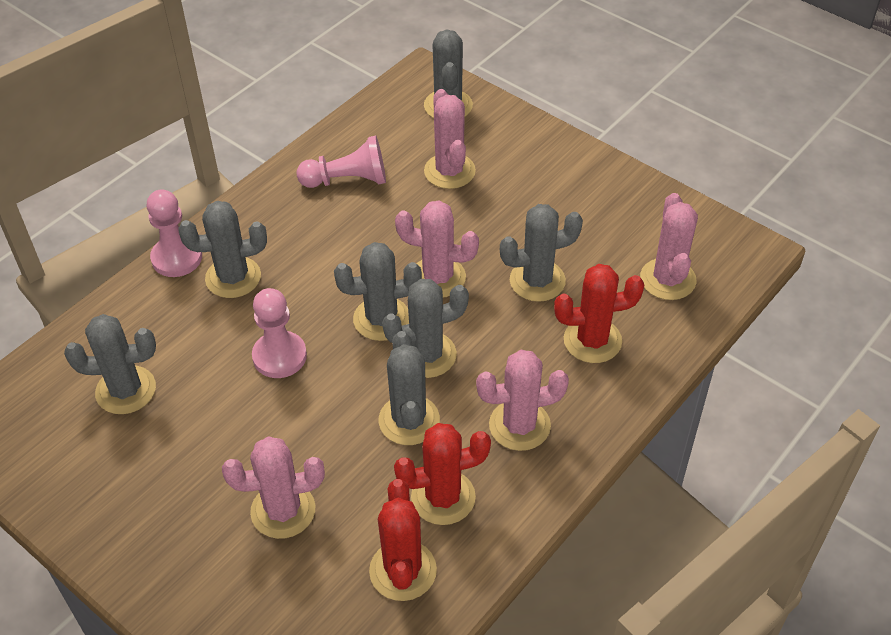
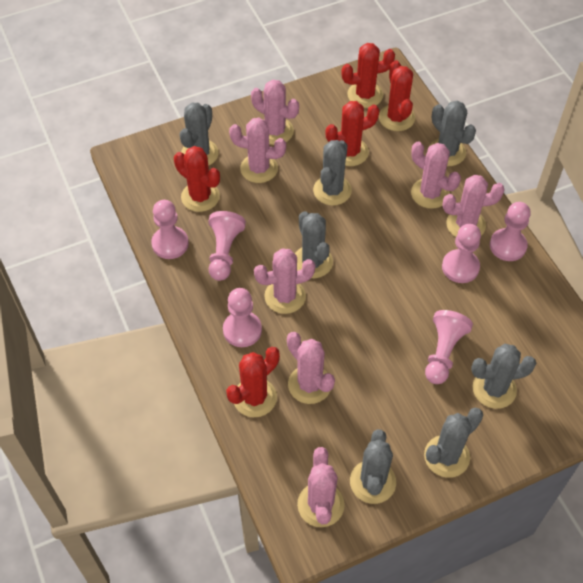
pink cactus: [222,436,325,539] [395,200,479,298] [424,89,476,189] [476,350,569,451] [640,193,698,300] = 5 -> [229,117,286,183] [251,80,299,145] [254,248,315,314] [287,332,335,404] [297,447,345,527] [411,141,461,209] [443,175,505,237] = 7
pink pawn: [147,189,202,277] [252,288,307,378] [296,136,386,188] = 3 -> [151,200,189,259] [208,211,246,281] [223,288,262,347] [425,310,473,384] [442,224,481,283] [490,202,531,261] = 6
red cactus: [369,479,437,601] [394,423,491,525] [554,264,644,363] = 3 -> [174,146,220,212] [226,347,280,417] [325,101,379,166] [341,43,395,108] [379,60,415,131] = 5

